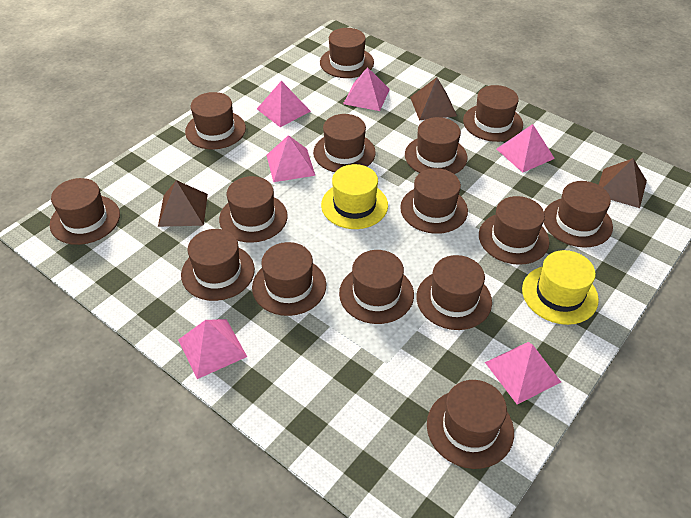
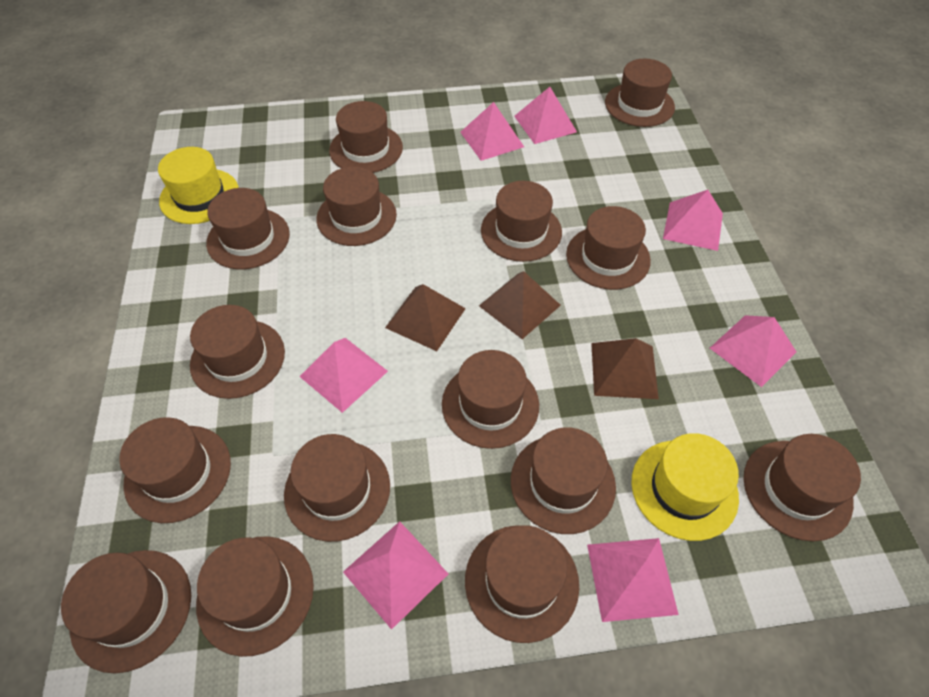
pink pyramid: [178,319,247,379] [257,81,311,127] [266,135,315,182] [343,67,390,111] [485,342,561,405] [497,124,555,173] = 6 -> [299,338,388,413] [343,521,448,630] [460,102,524,161] [514,87,577,144] [587,538,679,622] [663,190,723,251] [710,315,796,387] = 7

